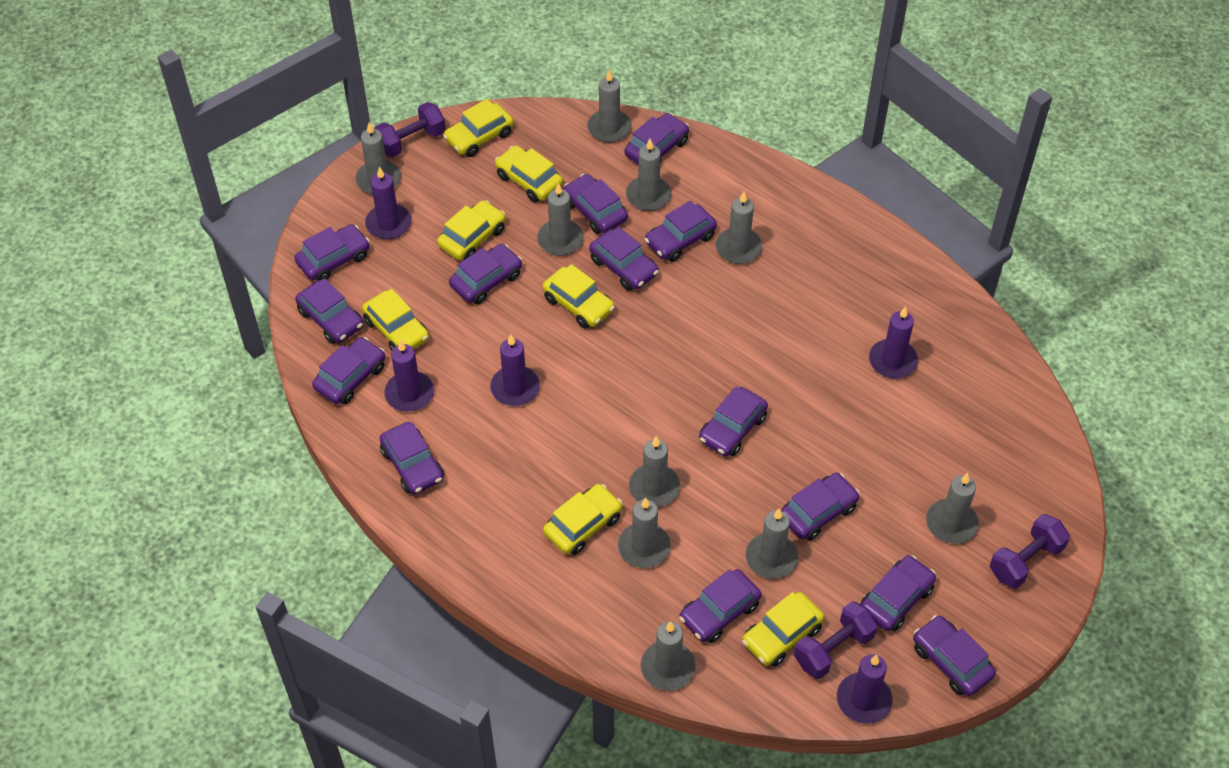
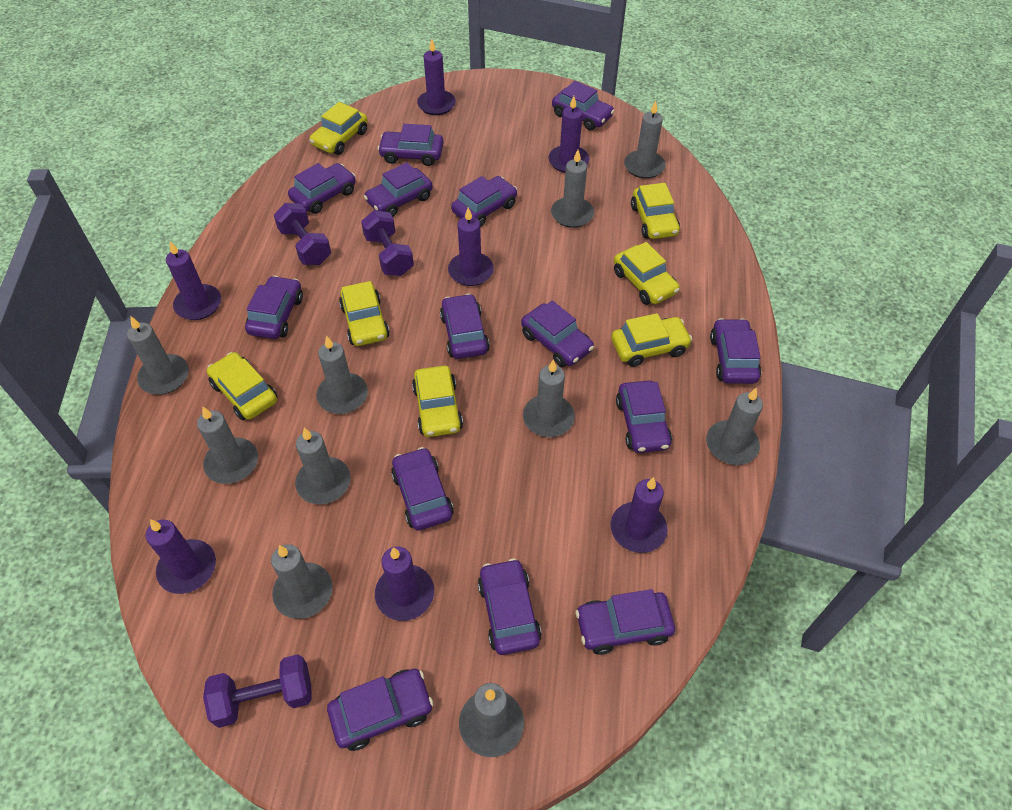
purple candle: [365,167,412,239] [384,340,434,412] [490,334,540,406] [837,654,892,724] [869,306,918,379] = 5 -> [146,519,216,594] [166,241,221,320] [375,546,434,621] [417,39,456,115] [448,207,494,286] [548,96,590,173] [610,477,668,553] = 7

